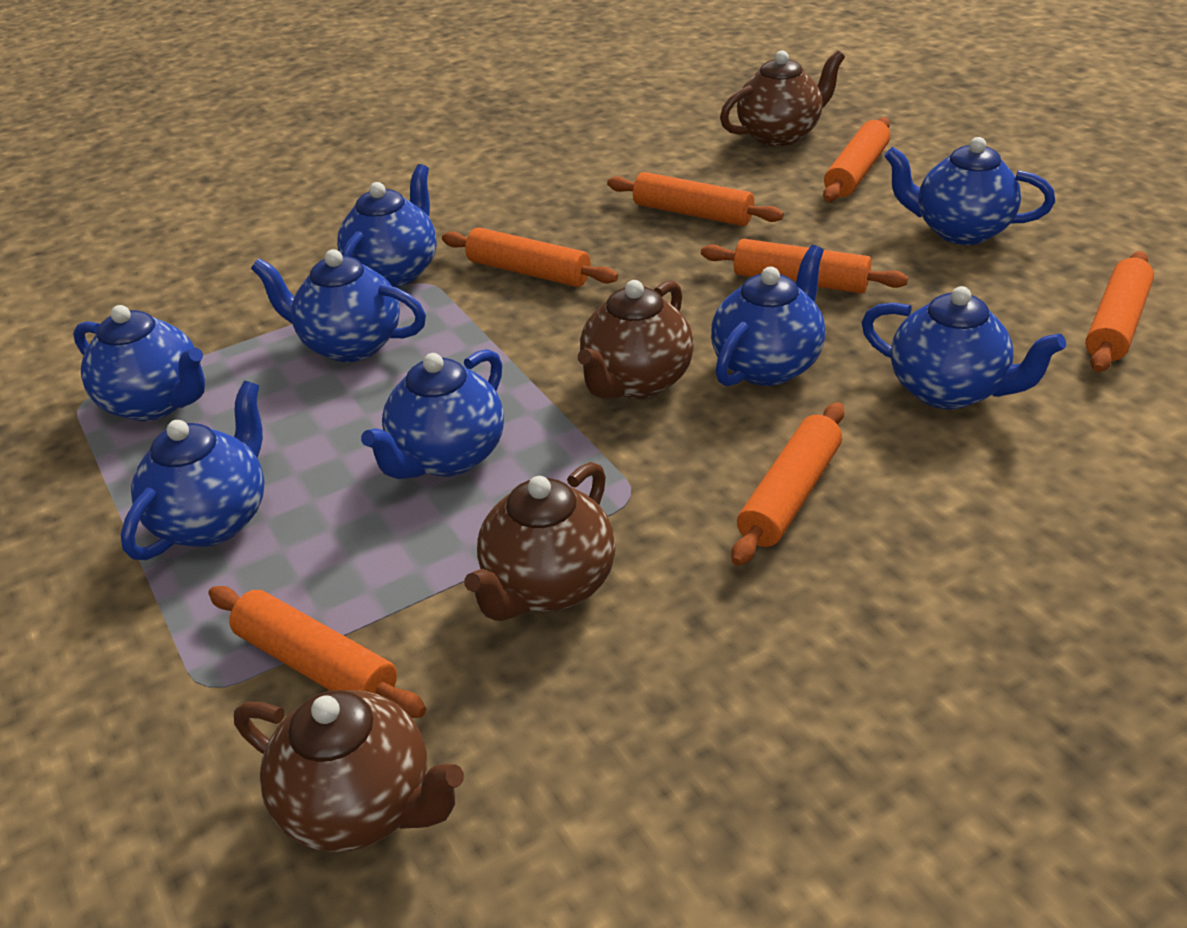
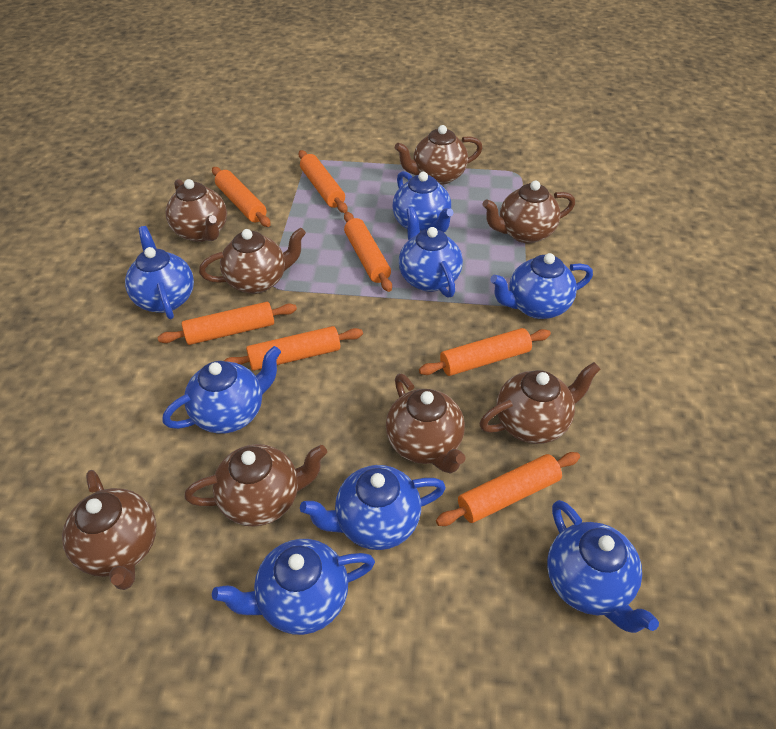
brown teapot: [234,690,464,852] [464,462,615,621] [578,280,694,399] [720,50,845,146] = 4 -> [62,470,157,590] [166,179,227,242] [184,444,327,527] [199,227,306,294] [386,374,466,474] [395,125,483,185] [480,362,601,444] [483,181,575,243] = 8

